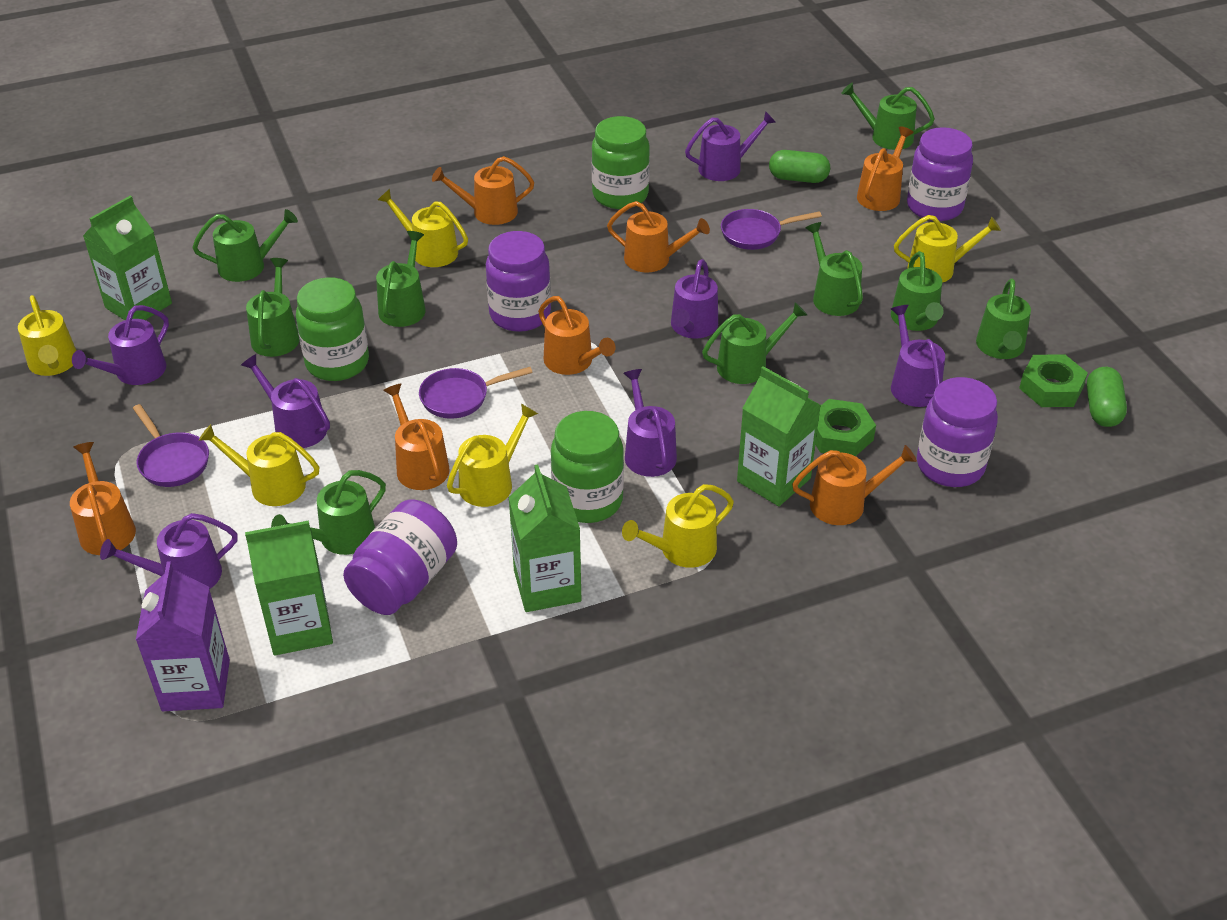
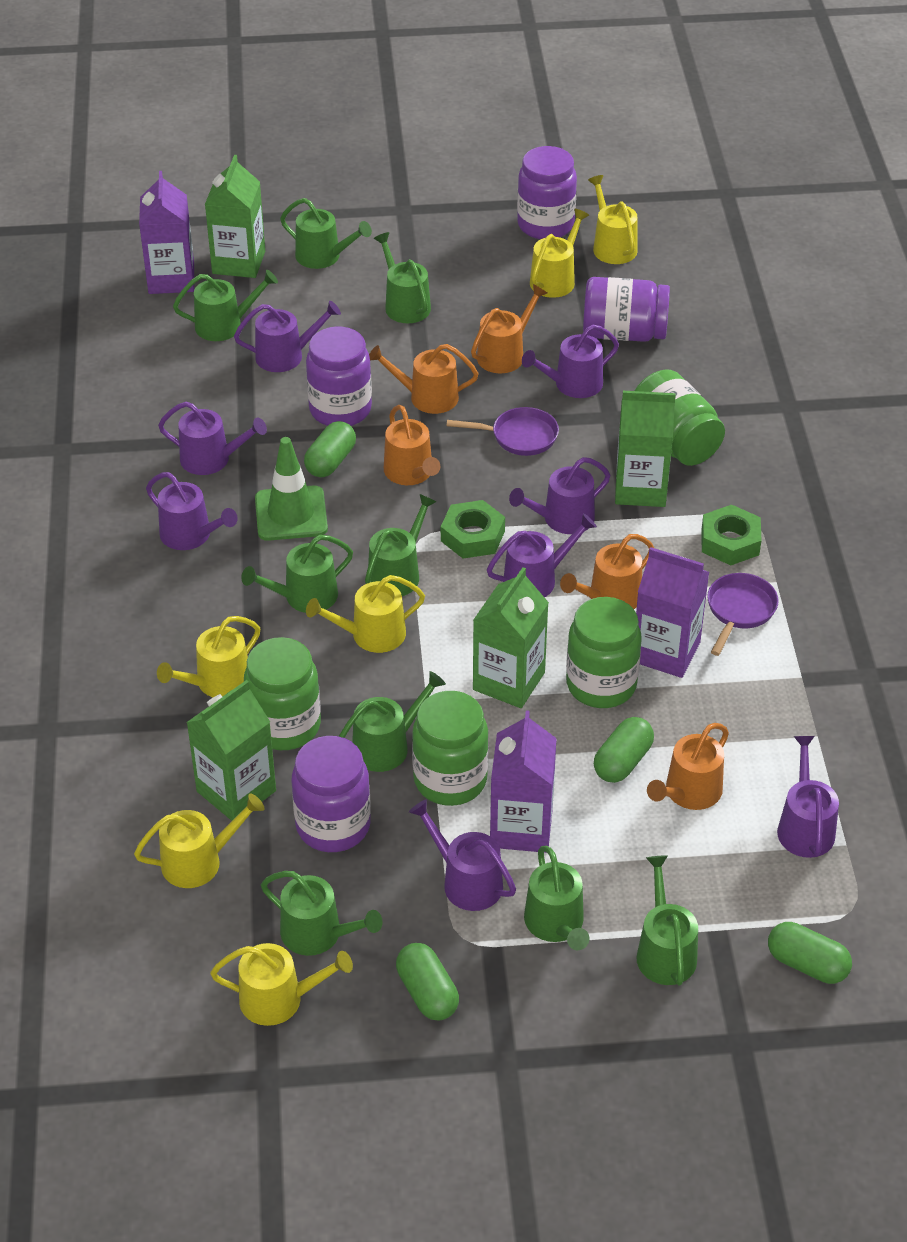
green capsule: [769,150,830,183] [1087,367,1127,427] = 2 -> [304,421,356,477] [396,943,459,1021] [594,717,654,783] [768,922,852,984] = 4
green jar: [296,277,369,381] [551,411,624,523] [592,116,650,209] = 3 -> [244,637,321,750] [412,691,489,806] [566,597,642,708] [634,369,725,466] = 4
green traffic cone: none = 0 -> [255,437,328,541] = 1
orange watering can: [70,442,136,555] [383,384,450,490] [432,156,534,225] [538,296,616,375] [607,201,710,272] [792,445,917,525] [857,126,914,211] = 7 -> [369,344,479,414] [384,405,440,485] [471,284,547,373] [560,534,654,609] [647,723,729,810] = 5
purple carton: [136,561,230,711] = 1 -> [139,171,194,294] [490,710,557,853] [636,547,709,678] = 3
purple pan: [133,404,209,487] [419,367,533,419] [721,209,822,250] = 3 -> [447,407,559,456] [707,573,779,656] = 2
purple watering can: [72,305,169,385] [100,513,238,589] [241,354,330,448] [623,369,677,477] [671,259,718,338] [685,111,776,181] [891,305,945,407] = 7 -> [146,472,238,550] [158,401,267,475] [234,301,341,372] [409,799,516,911] [487,513,597,598] [509,457,610,534] [522,324,619,398] [777,736,839,858] = 8

